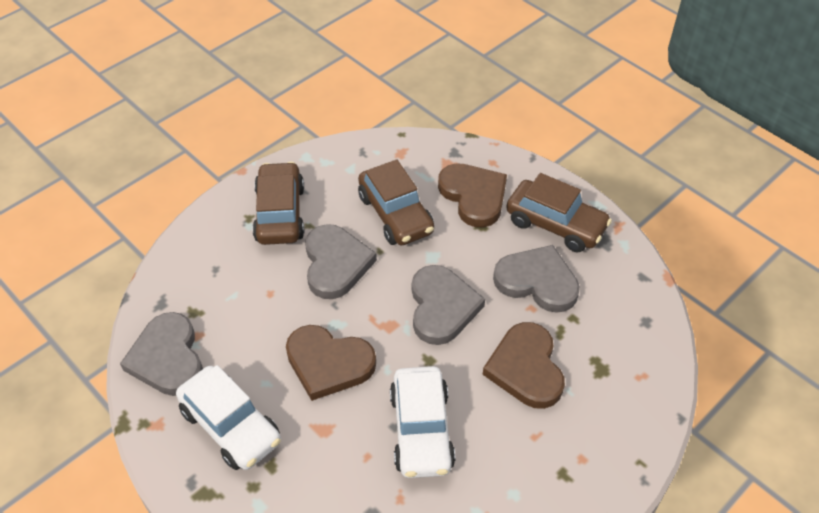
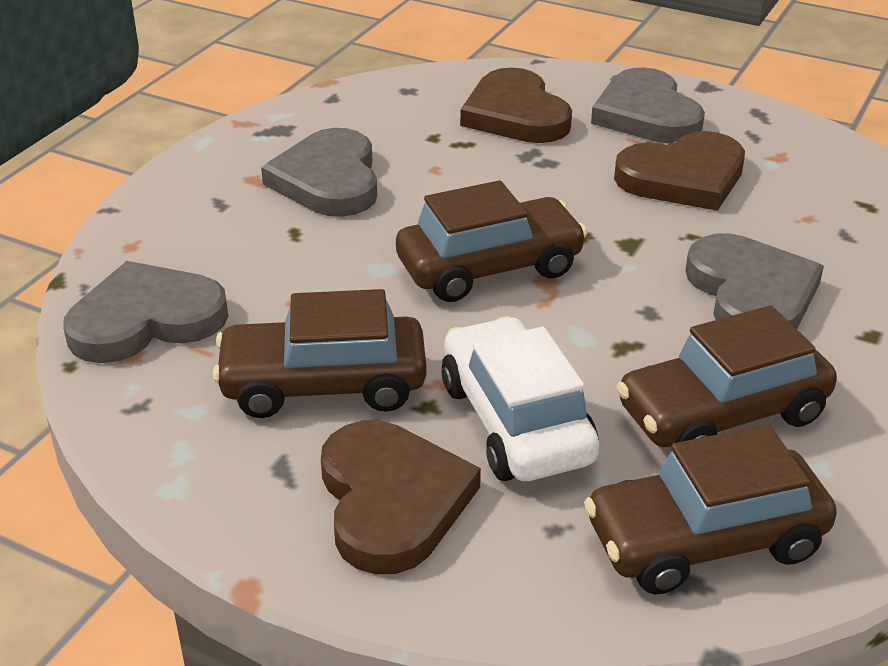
brown car: [252,162,304,245] [358,159,434,245] [506,173,612,252] = 3 -> [213,289,427,418] [396,180,588,302] [584,425,837,594] [616,305,837,447] = 4
white car: [176,365,281,470] [390,366,455,478] = 2 -> [441,316,599,481] = 1

